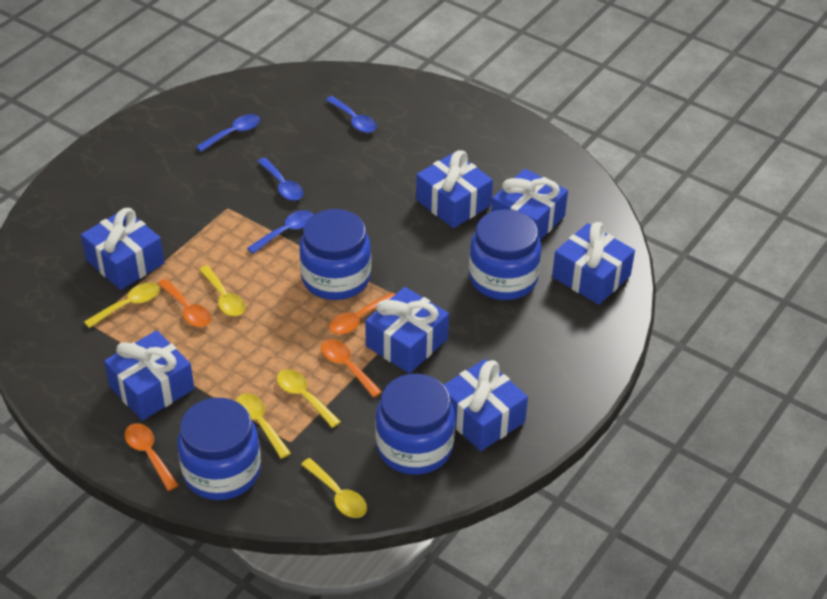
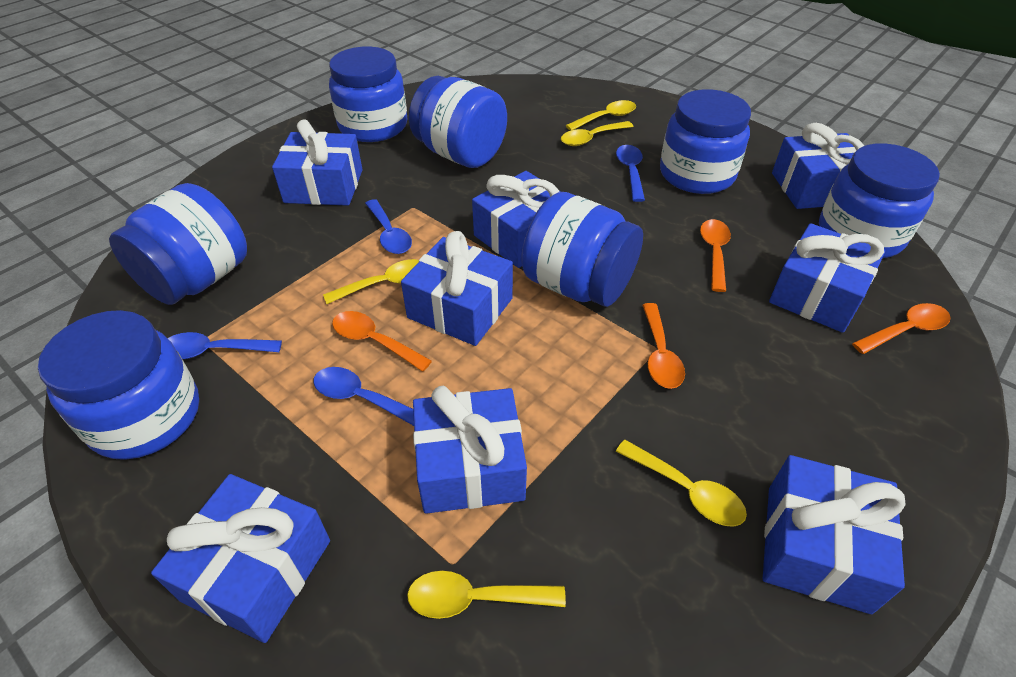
blue gift: [81,208,164,290] [104,330,194,421] [365,287,449,373] [416,150,493,228] [444,359,528,451] [491,169,568,240] [552,222,635,305] = 7 -> [151,474,330,643] [272,119,363,206] [401,231,513,346] [413,386,527,514] [472,171,560,268] [763,455,905,614] [769,223,885,333] [772,123,865,209] = 8
blue jar: [177,398,261,500] [299,209,371,300] [376,374,455,475] [469,209,541,300] = 4 -> [38,310,199,460] [109,183,247,305] [329,47,407,142] [409,76,507,168] [521,192,643,307] [660,89,751,194] [819,143,940,258] = 7

